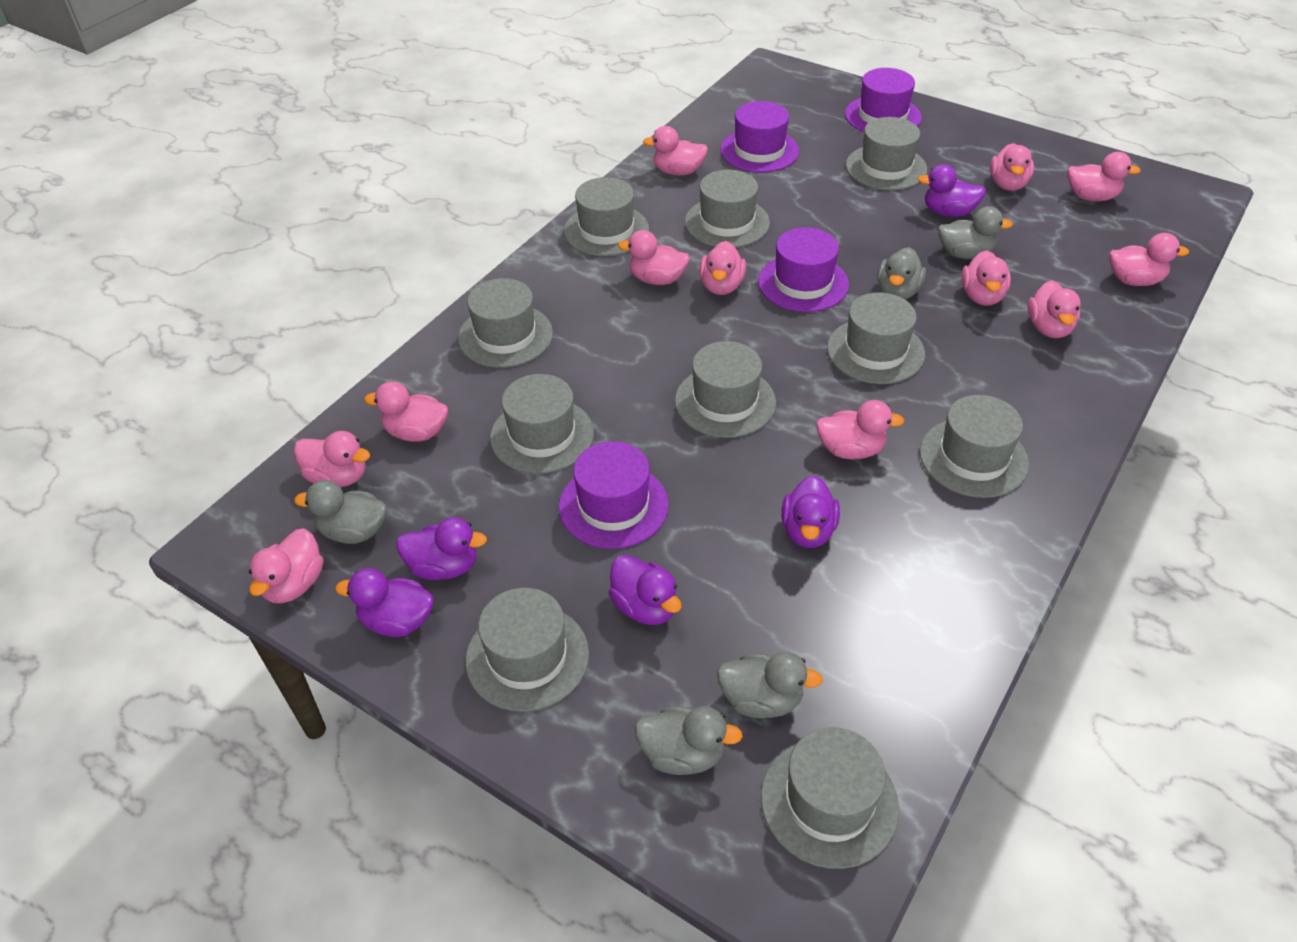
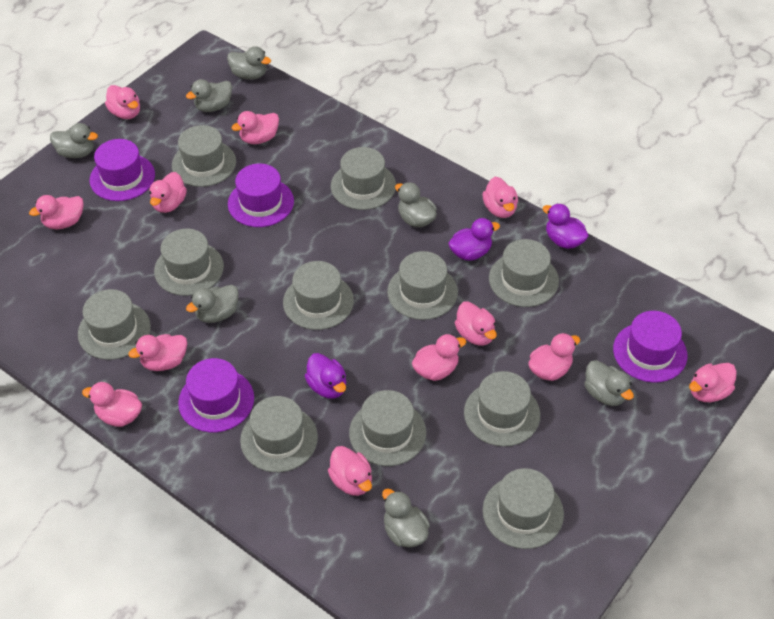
grey duck: [294,480,387,544] [635,706,743,775] [717,651,823,718] [877,247,926,300] [938,206,1013,259] = 5 -> [50,123,98,158] [186,79,232,112] [186,285,239,323] [227,46,271,80] [382,489,430,548] [395,182,437,227] [584,360,634,406] = 7
grey hat: [458,278,553,368] [465,588,589,712] [490,374,594,474] [564,177,649,256] [675,341,776,438] [685,170,770,248] [761,727,899,869] [827,292,925,384] [846,117,927,190] [920,395,1029,498] = 10 -> [78,289,151,360] [154,229,224,296] [172,125,236,187] [240,396,318,472] [283,261,354,330] [331,147,396,210] [349,390,426,466] [387,251,458,320] [464,371,540,446] [483,468,564,549] [489,239,559,307] = 11
purple duck: [335,568,434,637] [396,517,487,580] [608,555,682,625] [781,475,840,548] [918,164,986,217] = 5 -> [305,353,346,399] [448,218,500,261] [542,203,589,249] = 3

